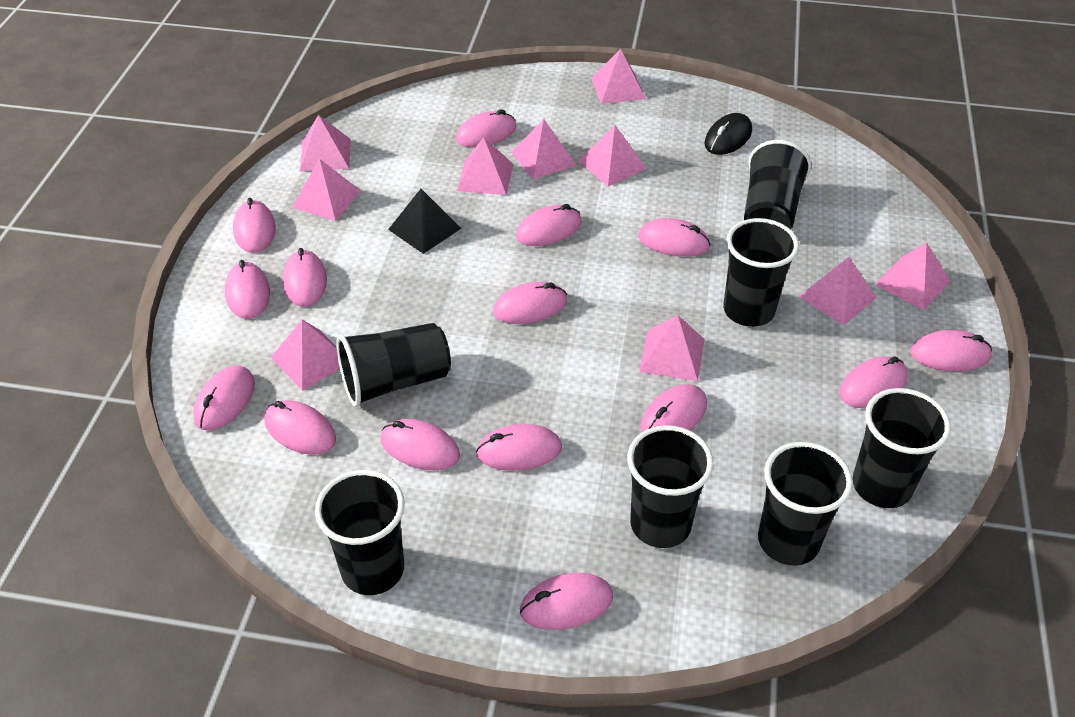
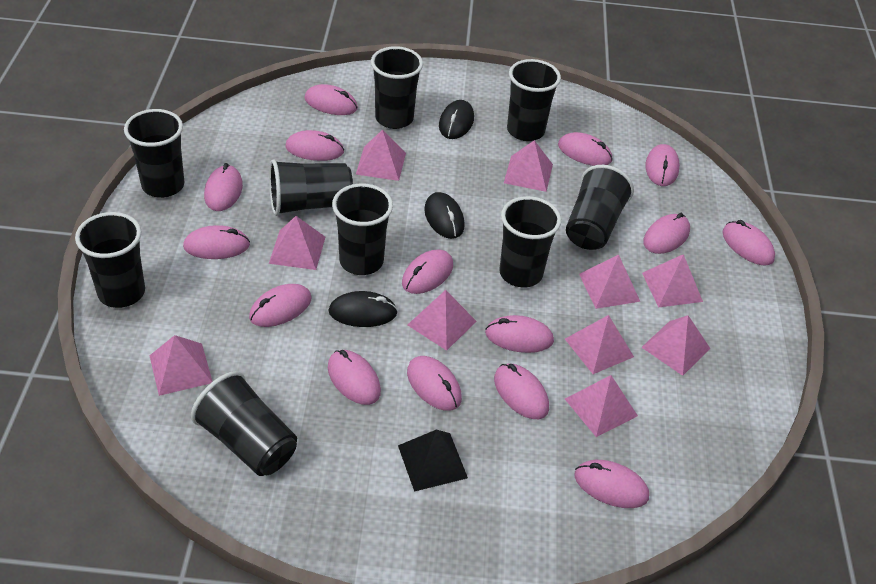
black cup: [315,470,405,595] [336,323,451,407] [627,425,714,548] [723,218,799,327] [744,140,811,230] [758,442,853,566] [852,388,951,508] = 7 -> [75,212,145,308] [124,109,184,198] [191,371,297,476] [269,159,353,216] [332,183,393,275] [371,46,423,129] [499,196,561,287] [507,59,561,141] [566,165,634,250] = 9
black mouse: [704,113,752,155] = 1 -> [329,291,398,327] [424,192,465,239] [439,100,474,139] = 3

